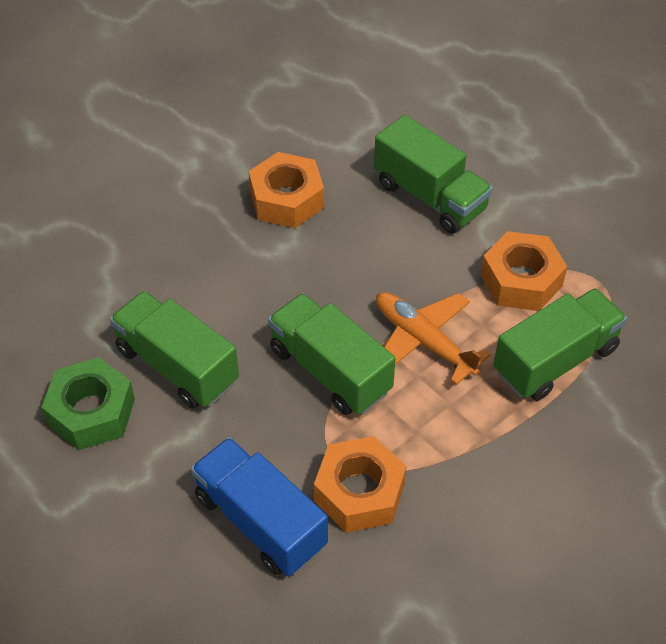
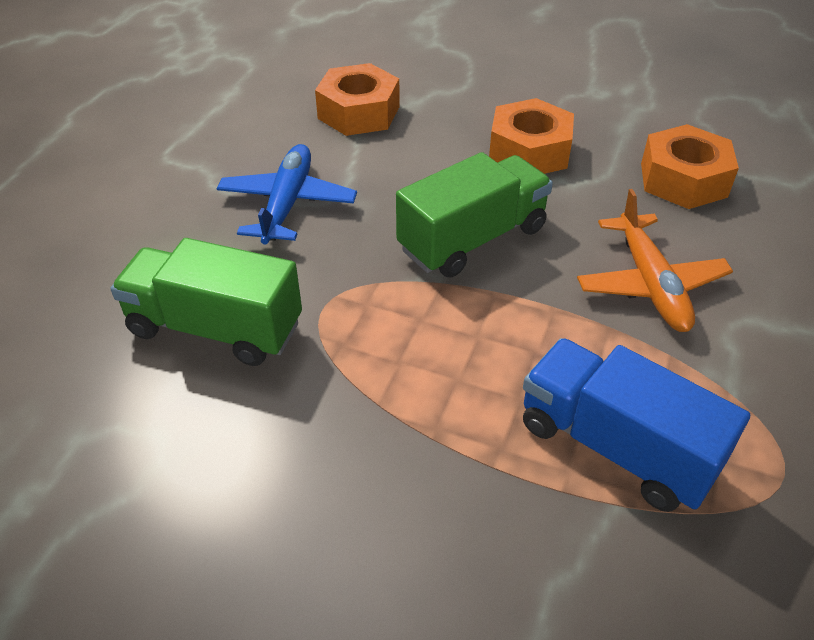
blue plane: none = 0 -> [216,144,357,245] = 1
green nut: [41,357,135,450] = 1 -> none = 0
green truck: [110,291,239,409] [268,293,395,415] [374,115,493,234] [494,288,627,401] = 4 -> [111,238,302,366] [396,152,553,278] = 2

